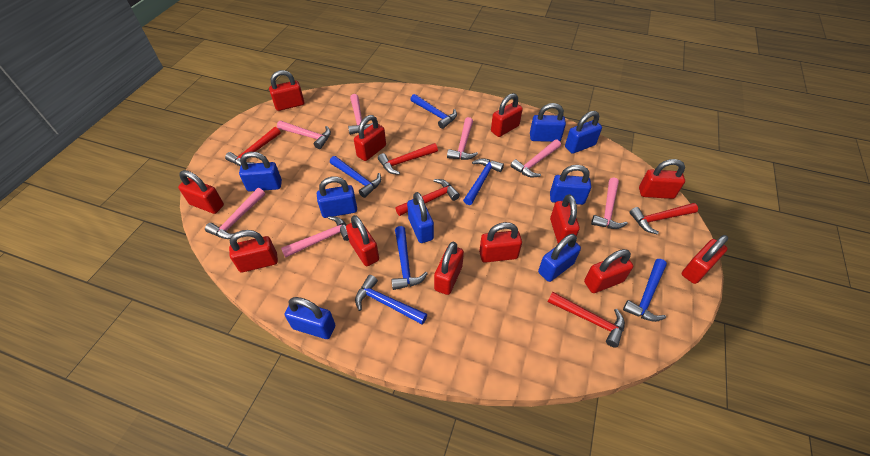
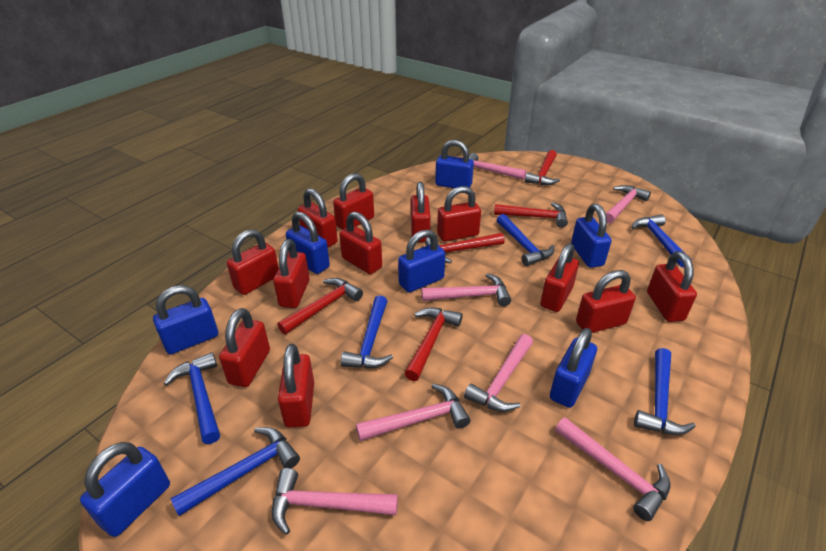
blue padlock: [239,152,282,192] [285,297,335,339] [317,177,357,218] [407,192,434,243] [530,103,566,142] [538,234,581,282] [550,165,591,205] [565,111,602,154] = 8 -> [80,442,170,537] [153,285,218,354] [286,212,330,274] [398,229,445,293] [435,140,474,188] [550,328,597,408] [571,204,612,268] = 7

